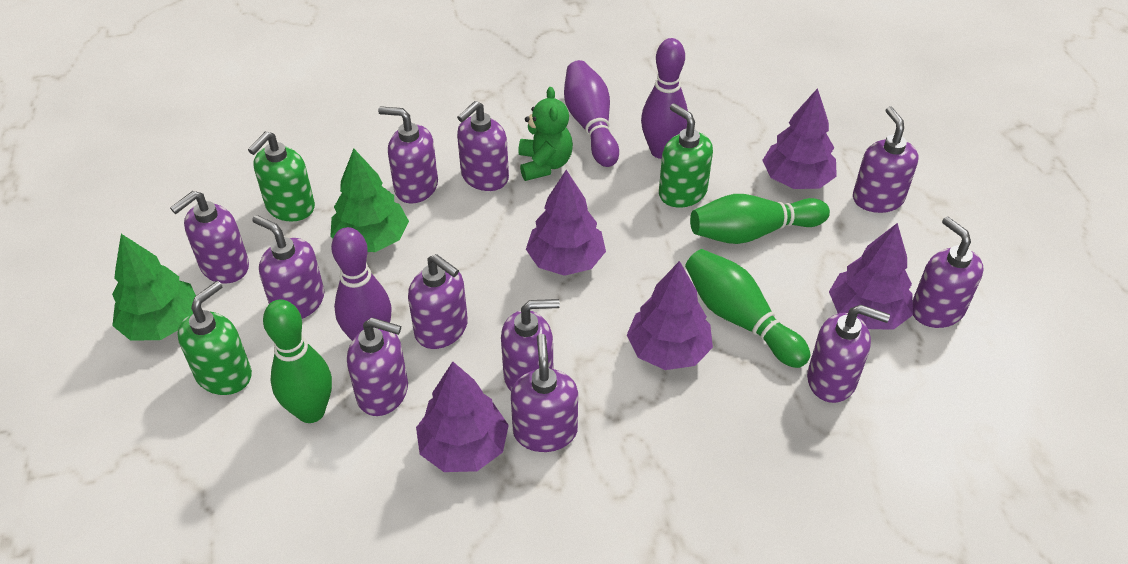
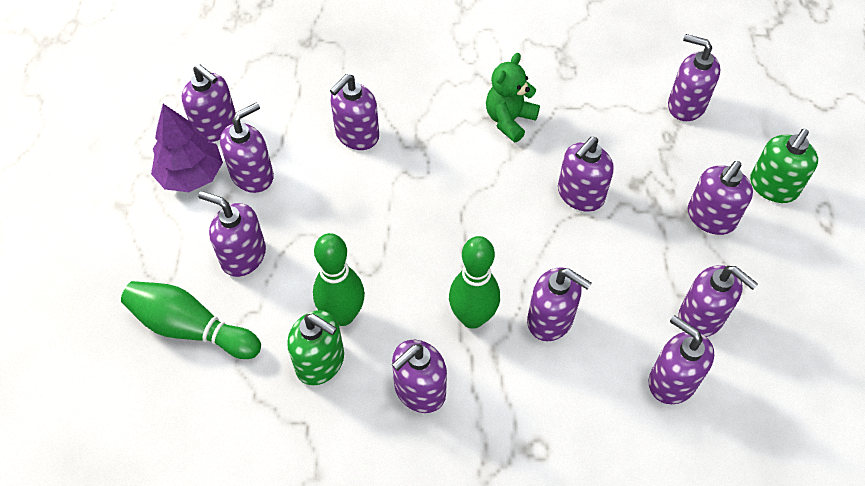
green soap dispenser: [177,281,252,395] [248,131,315,222] [659,103,713,208] = 3 -> [287,310,344,385] [750,129,818,203] = 2
green tree: [112,234,196,341] [330,149,409,252] = 2 -> none = 0
purple bowling pin: [331,227,392,341] [564,60,619,167] [641,38,688,159] = 3 -> none = 0
purple tree: [416,361,509,472] [526,170,606,276] [627,261,713,370] [762,88,837,189] [829,223,913,330] = 5 -> [151,104,223,192] = 1

